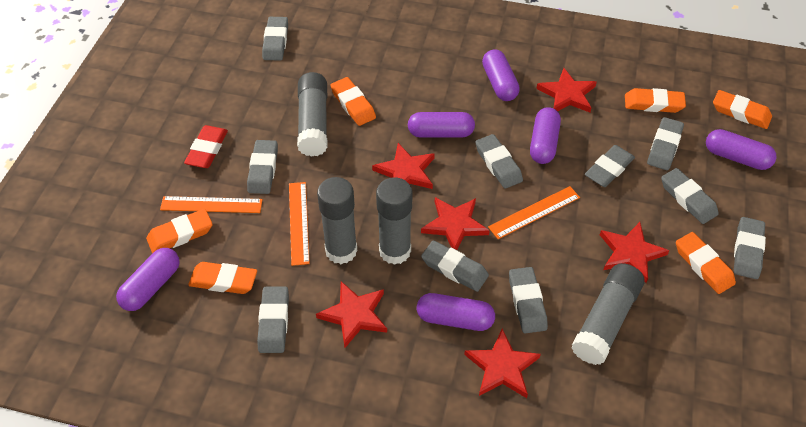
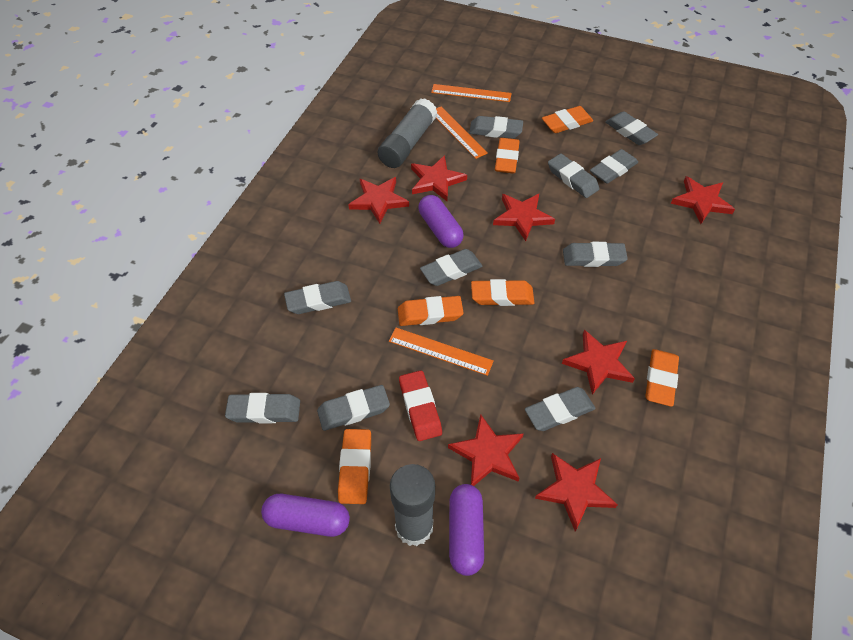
grey glue stick: [297,72,327,157] [317,177,357,264] [376,177,413,265] [571,263,645,365] = 4 -> [378,98,437,168] [390,464,435,546] = 2
purple capsule: [116,248,180,311] [408,112,475,138] [417,293,495,331] [482,49,520,101] [530,107,561,164] [706,129,777,170] = 6 -> [261,494,350,537] [418,195,464,248] [449,484,484,576] = 3
red star: [316,281,387,348] [372,143,435,189] [421,197,490,250] [464,329,541,398] [536,68,597,112] [600,222,670,283] = 6 -> [348,177,409,224] [411,155,467,201] [448,415,524,486] [493,194,555,241] [535,453,618,532] [562,330,635,395] [671,176,735,224] = 7

